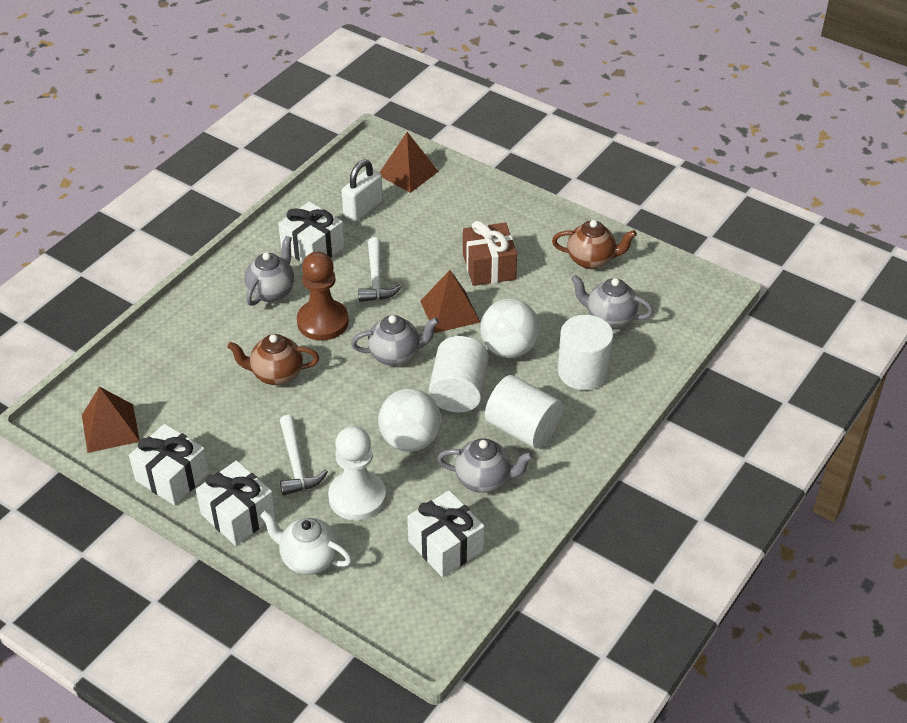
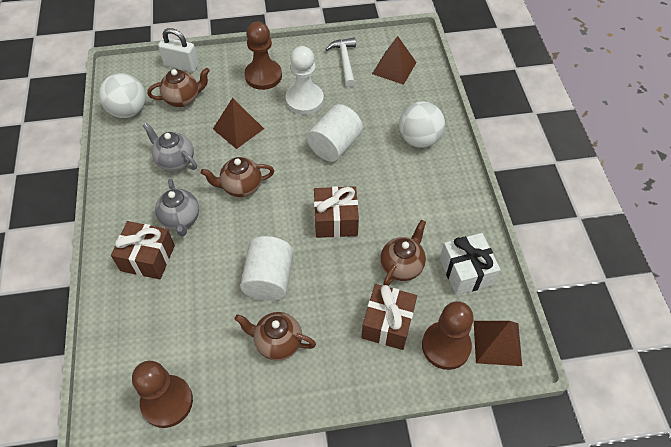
brown gift: [463,221,517,286] = 1 -> [111,221,175,279] [314,186,359,238] [362,284,417,350] = 3
brown pawn: [297,252,349,341] = 1 -> [132,361,193,428] [245,22,282,90] [422,301,474,370] = 3
brown teapot: [227,334,319,385] [552,220,637,269] = 2 -> [147,68,210,107] [201,157,274,197] [234,312,316,361] [380,220,426,286] = 4
grey teapot: [244,236,294,306] [351,315,439,366] [437,438,534,493] [571,275,654,328] = 4 -> [143,123,197,171] [155,179,199,237] = 2
white cylinder: [429,336,489,413] [485,375,563,448] [558,315,613,390] = 3 -> [240,236,293,301] [307,104,363,162] = 2
white gift: [129,424,209,505] [196,460,276,546] [278,202,345,262] [407,490,484,577] = 4 -> [440,233,501,295] = 1
white hammer: [280,415,328,495] [358,237,402,302] = 2 -> [326,38,356,87] = 1
white teapot: [260,511,352,575] = 1 -> none = 0

